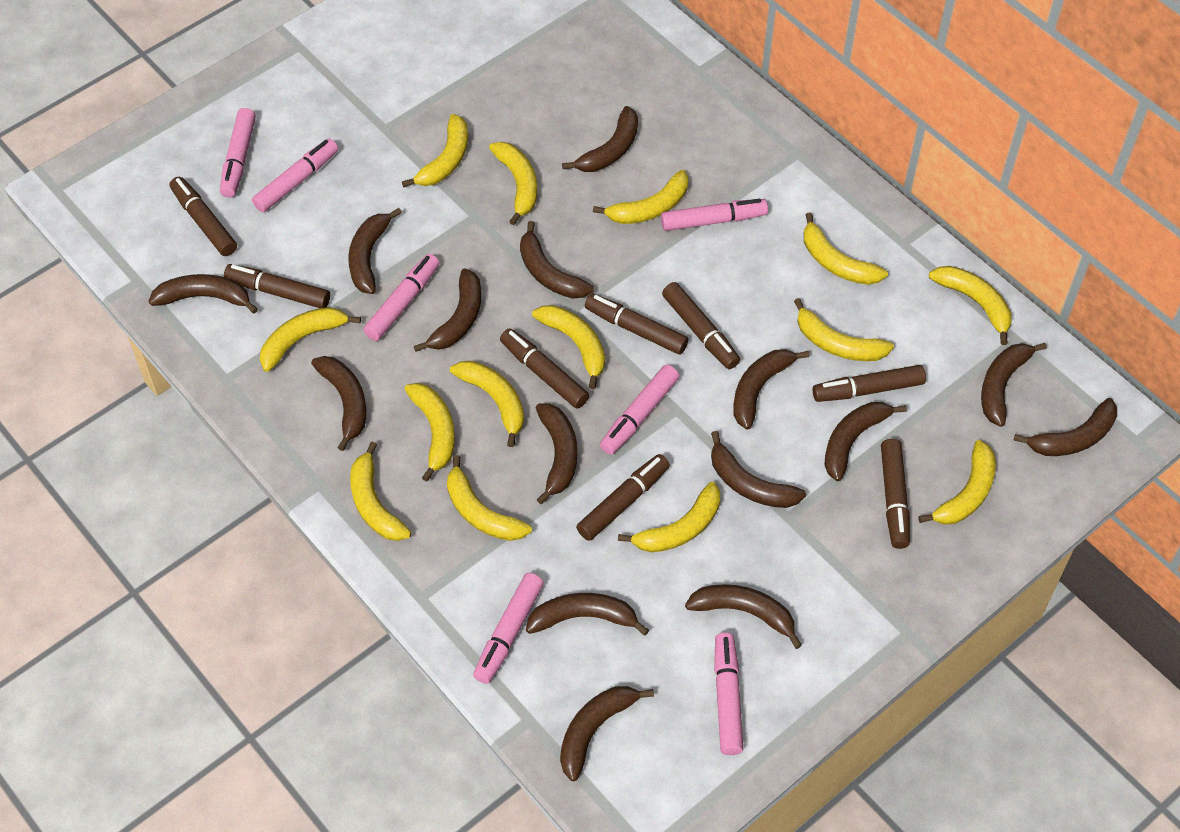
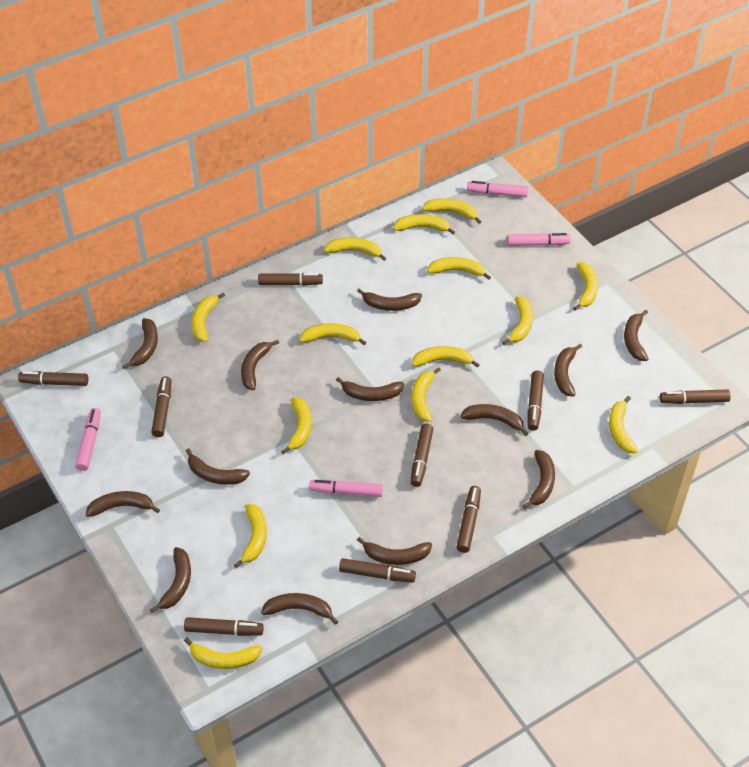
brown banana: [149,274,258,314] [311,356,366,451] [348,208,402,294] [414,268,481,352] [520,221,594,298] [526,593,649,635] [536,404,577,504] [560,686,654,781] [562,106,638,172] [685,584,802,649] [711,431,806,508] [733,349,810,430] [824,402,907,481] [981,343,1047,427] [1014,398,1117,456] = 15 -> [86,491,160,517] [122,318,158,369] [150,547,191,613] [186,448,250,485] [241,340,279,390] [261,593,339,625] [336,377,404,401] [357,288,422,311] [357,537,432,565] [460,404,528,436] [522,450,555,509] [554,344,582,397] [624,310,648,361] = 13
brown marker: [170,177,237,256] [224,264,330,308] [500,328,589,409] [576,454,670,541] [585,294,688,355] [662,282,740,369] [813,365,926,402] [881,439,910,549] = 8 -> [18,371,88,386] [151,376,171,437] [184,617,264,636] [258,273,323,286] [339,558,416,582] [411,424,433,487] [456,486,481,553] [527,371,544,431] [660,389,731,404] = 9
pink marker: [220,108,256,197] [252,139,338,212] [363,254,440,341] [473,573,544,684] [600,365,679,455] [661,199,768,231] [714,633,743,755] = 7 -> [75,408,101,471] [309,480,383,497] [467,181,528,197] [507,233,571,246] = 4

